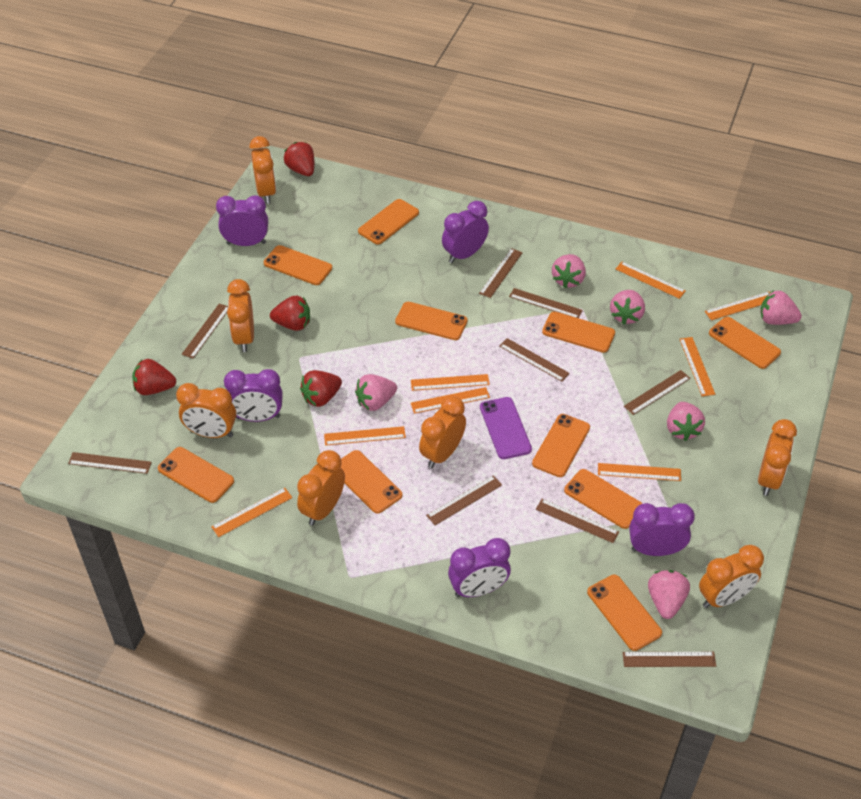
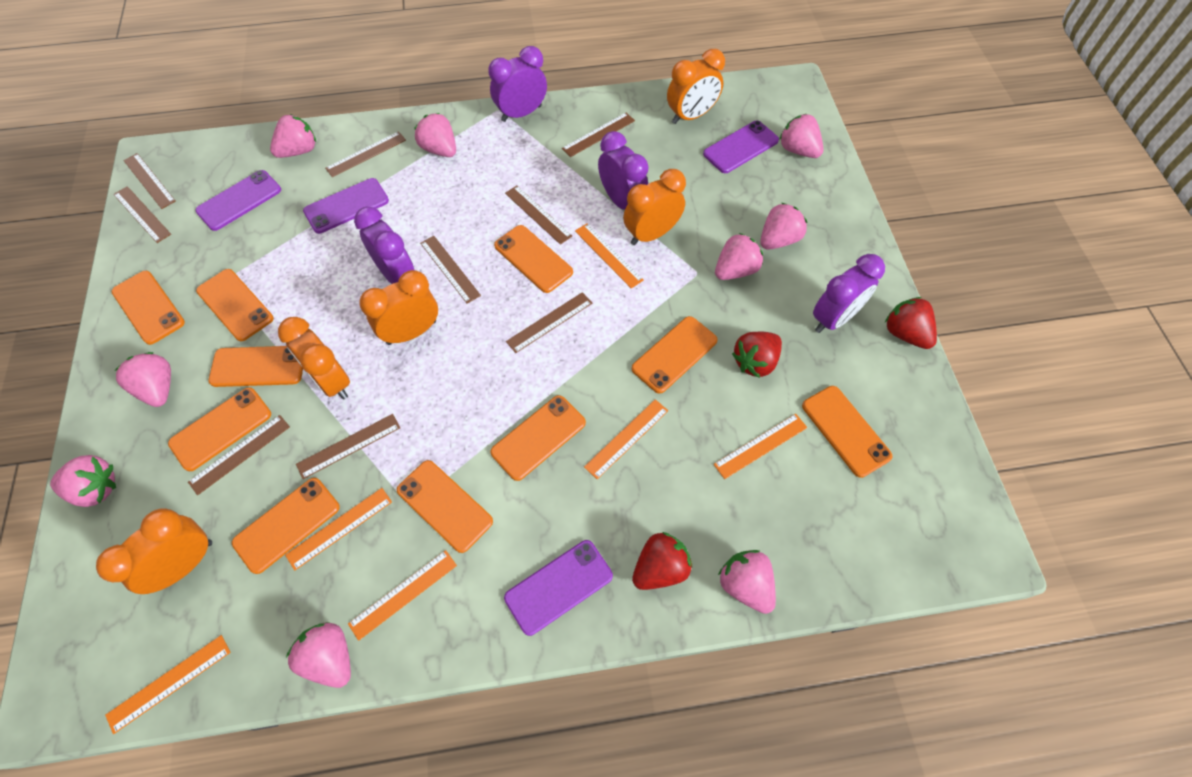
orange clock: [176,383,236,438] [227,279,254,352] [250,136,276,204] [297,450,345,526] [419,396,466,468] [699,545,764,608] [758,419,797,496] = 7 -> [96,508,212,594] [278,317,350,399] [359,270,438,345] [623,169,686,245] [667,49,725,124] = 5
orange ruler: [211,488,292,537] [324,426,406,446] [411,374,490,391] [411,387,490,414] [598,463,681,481] [616,262,686,299] [679,337,715,396] [705,292,770,320] = 8 -> [105,635,231,734] [285,488,392,571] [348,550,457,641] [575,223,644,288] [584,399,668,479] [714,414,807,479] = 6
pink strawberry: [355,374,397,411] [552,254,586,288] [610,290,645,325] [648,570,690,619] [667,402,705,441] [760,290,802,325] = 6 -> [50,455,116,507] [114,352,171,407] [270,114,316,158] [286,622,351,688] [414,113,456,157] [715,233,763,280] [718,550,776,614] [760,203,807,250] [779,114,823,158] = 9
purple clock: [216,195,268,246] [224,369,283,422] [442,201,489,263] [448,538,511,597] [629,503,695,556] = 5 -> [354,207,414,284] [488,46,547,122] [598,131,649,210] [813,254,885,333] = 4
purple phone: [480,397,532,459] = 1 -> [195,170,281,231] [303,178,389,234] [504,540,613,636] [703,121,779,173] = 4
red strawberry: [132,359,176,395] [270,296,310,331] [284,142,314,176] [300,370,342,407] = 4 -> [632,532,692,590] [732,332,782,378] [885,297,937,349] = 3

